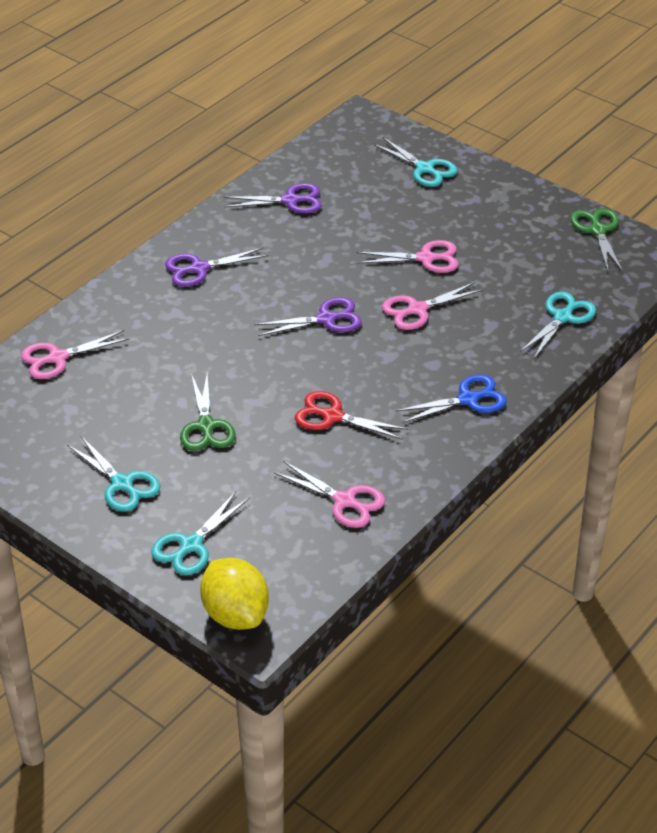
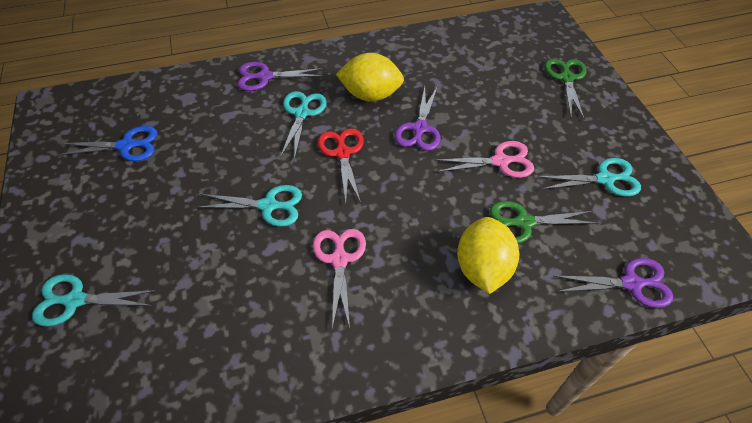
pink scissors: [21,330,130,379] [274,461,385,528] [356,240,459,273] [382,282,483,330] = 4 -> [313,229,366,329] [434,141,534,178] = 2
yellow lemon: [200,558,269,630] = 1 -> [336,53,404,101] [457,217,519,294] = 2

